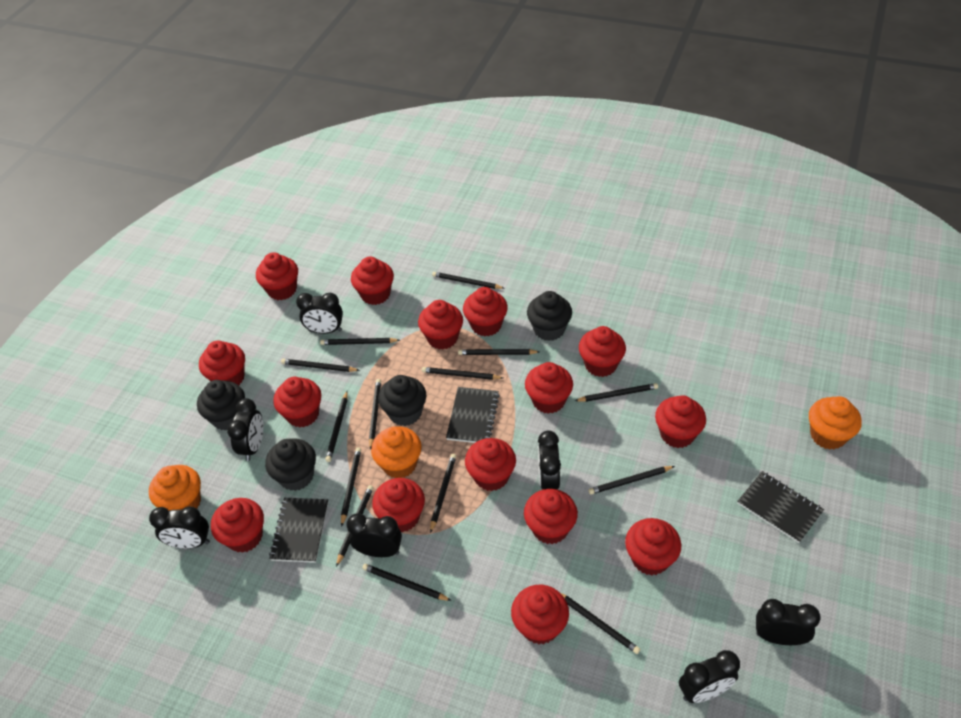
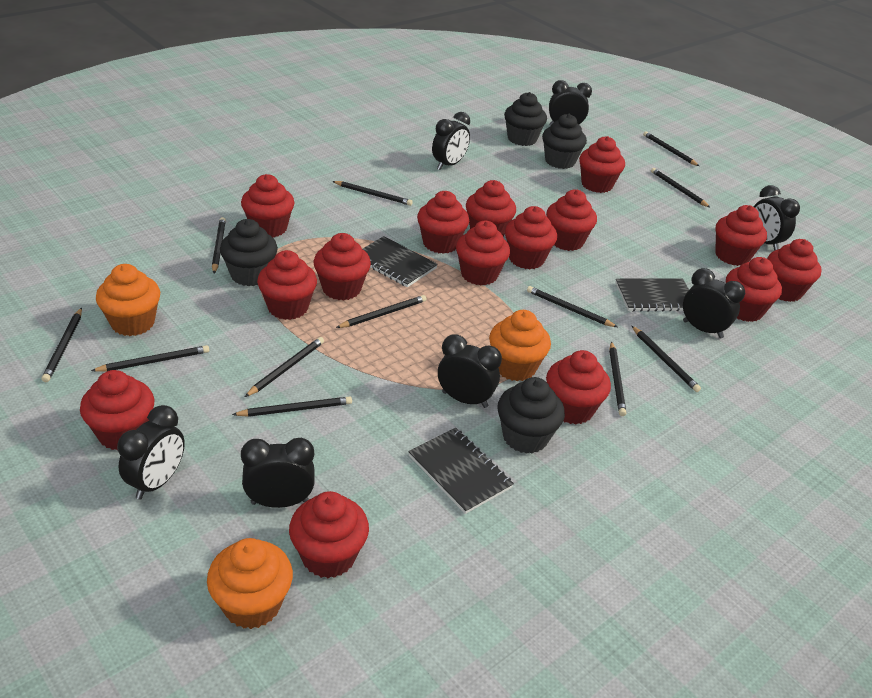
black pencil: [281,359,360,372] [320,338,400,345] [325,391,348,462] [336,485,374,567] [341,447,361,527] [362,564,451,601] [369,379,381,450] [422,367,503,380] [430,454,456,533] [432,272,505,289] [458,349,539,355] [561,593,640,654] [575,383,658,402] [588,466,675,495] = 14 -> [42,308,82,382] [91,345,209,372] [212,217,226,273] [232,396,352,417] [245,337,324,397] [332,181,412,206] [336,295,427,328] [527,286,617,327] [609,341,626,416] [632,326,701,392] [643,131,699,166] [651,168,711,208] = 12

